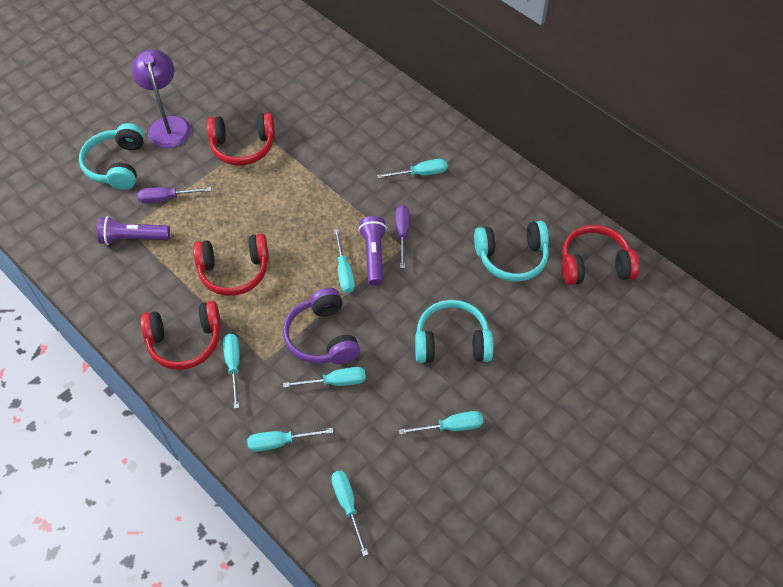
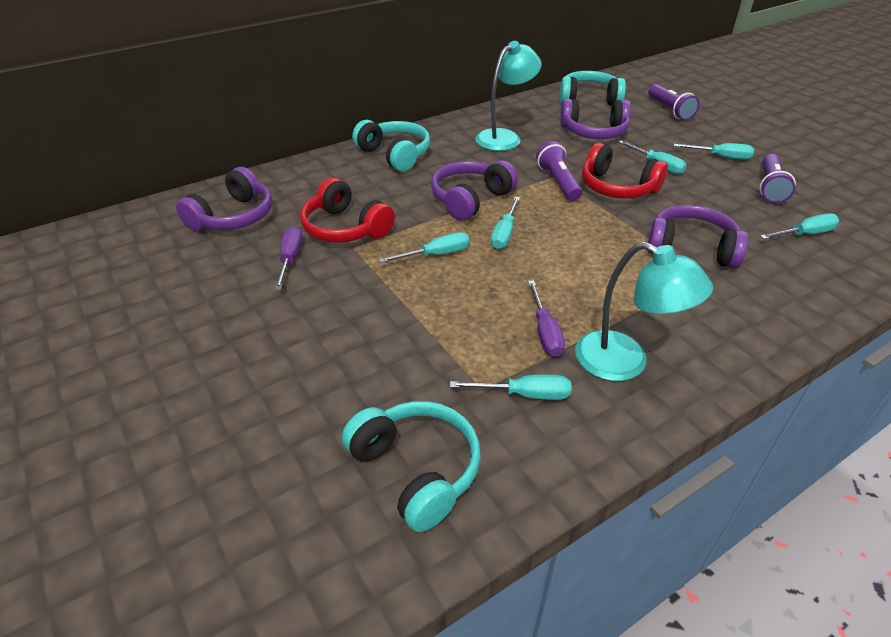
purple flashlight: [97,216,170,245] [358,216,387,286] = 2 -> [536,141,582,201] [648,84,699,120] [760,154,796,203] = 3
purple headphones: [283,288,360,364] = 1 -> [176,167,272,232] [431,160,518,220] [560,99,631,139] [648,205,748,268] = 4
purple lamp: [131,49,191,148] = 1 -> none = 0
red headphones: [140,301,221,370] [193,234,269,296] [207,113,275,166] [562,225,640,285] = 4 -> [301,178,395,243] [582,143,668,198] = 2
turquoise lamp: none = 0 -> [475,41,542,151] [575,242,713,381] = 2
turquoise screwdriver: [223,334,240,409] [247,428,333,452] [283,367,366,388] [331,470,369,556] [334,229,355,293] [377,159,448,179] [399,411,483,435] = 7 -> [379,232,470,263] [450,374,572,400] [491,197,520,249] [619,140,687,174] [674,143,754,160] [760,213,839,239] = 6

